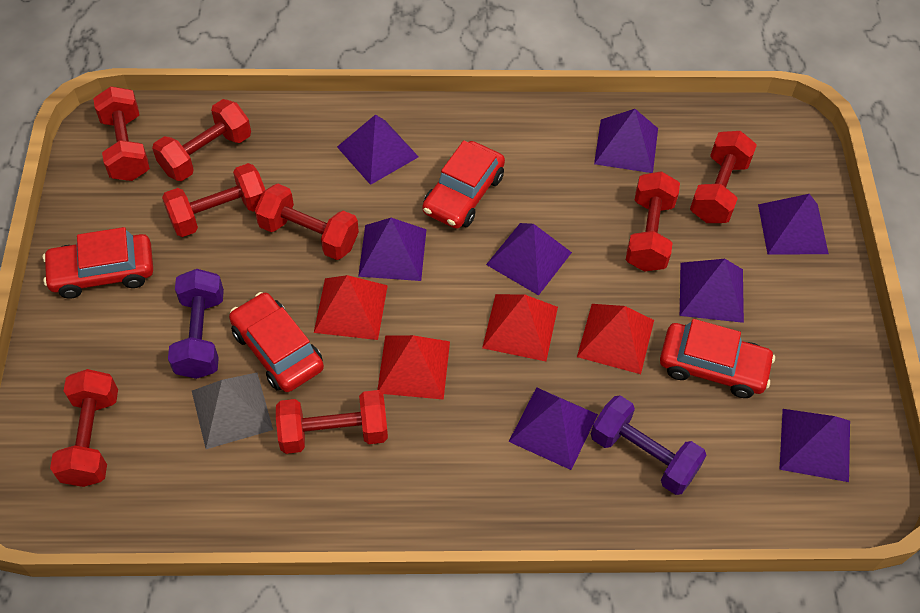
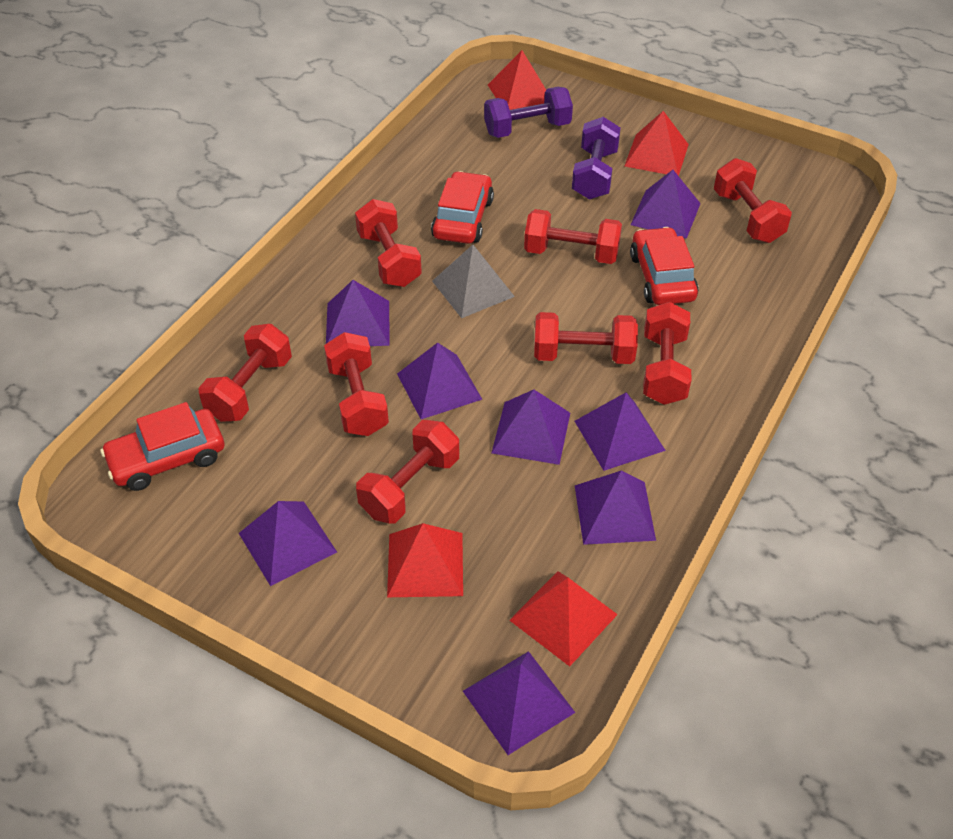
red car: [43,227,153,299] [229,292,324,392] [422,140,505,229] [660,319,775,398] = 4 -> [100,402,224,491] [431,171,494,244] [630,227,698,305] = 3

